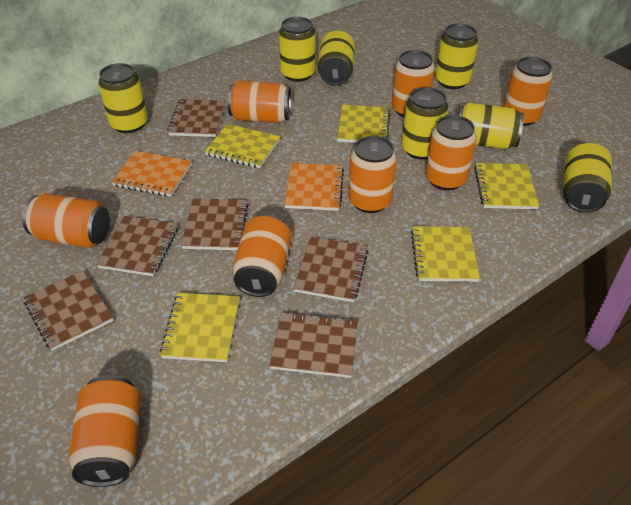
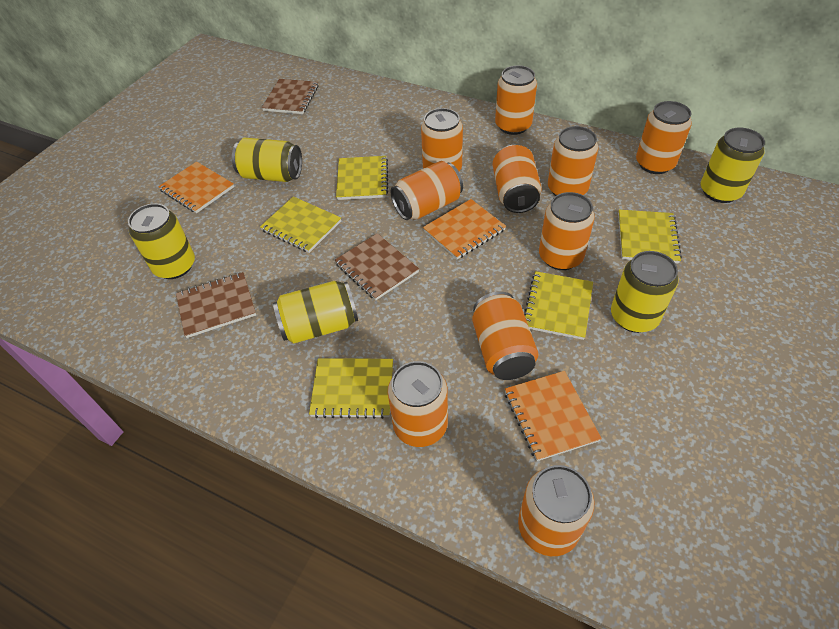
brown notebook: [23,271,113,351] [96,216,178,276] [167,99,225,137] [181,198,248,250] [269,311,358,378] [293,237,368,302] = 6 -> [176,272,256,338] [262,79,319,114] [335,233,419,300] = 3
orange can: [22,193,110,248] [68,375,141,487] [227,81,291,123] [232,214,291,297] [348,136,397,213] [392,50,435,117] [425,115,477,190] [503,57,553,126] = 8 -> [388,361,448,447] [390,161,463,220] [421,108,463,171] [472,291,539,380] [493,145,542,213] [495,65,537,135] [518,465,594,556] [539,192,595,270] [548,126,598,196] [636,101,692,174] = 10
orange notebook: [112,151,192,197] [284,163,344,211] = 2 -> [158,162,234,213] [423,199,506,259] [505,371,602,461] = 3
yellow can: [98,63,148,133] [279,17,316,82] [317,31,355,85] [401,87,449,160] [435,23,478,89] [458,103,524,149] [563,143,612,213] = 7 -> [128,203,195,279] [232,138,302,182] [273,281,358,344] [611,251,679,333] [701,128,765,203] = 5

